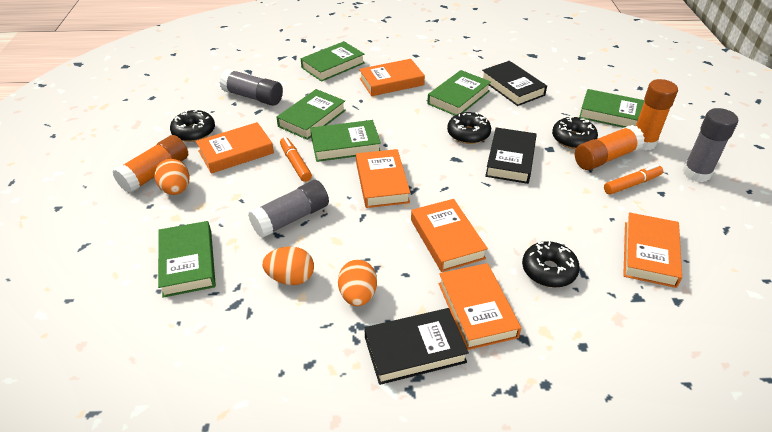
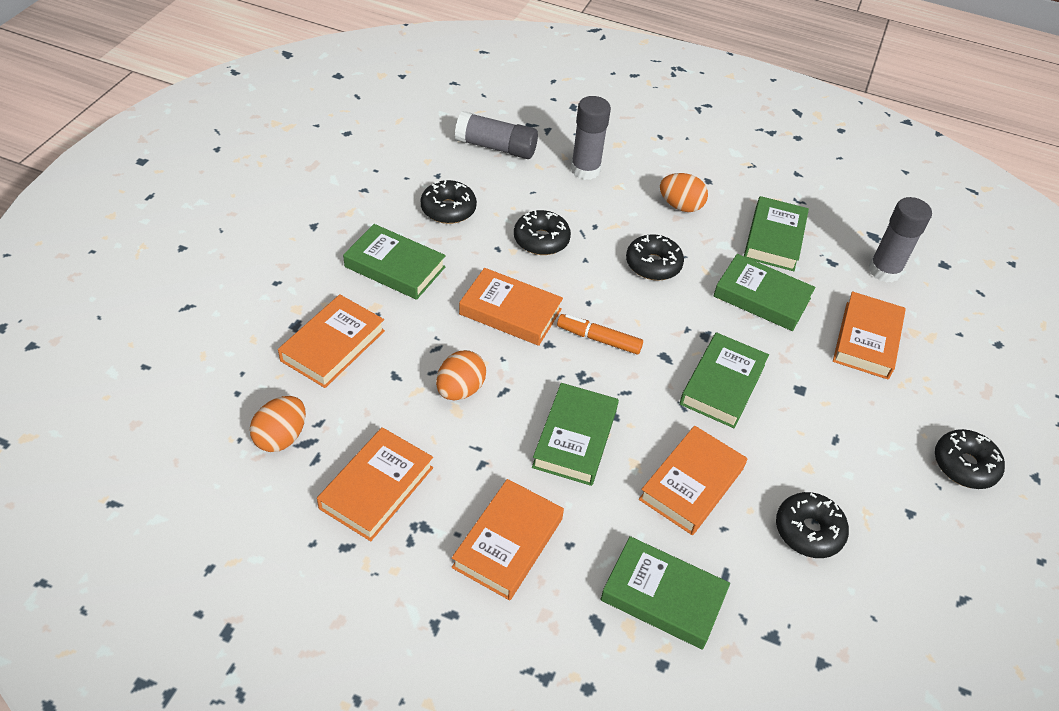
black book: [364,308,469,385] [482,61,547,106] [485,127,537,184] = 3 -> none = 0
black donut: [170,110,215,142] [447,112,491,144] [522,241,580,288] [552,116,598,149] = 4 -> [421,180,477,224] [514,210,571,255] [626,234,684,281] [776,492,849,558] [935,429,1005,489] = 5
orange glue stick: [113,135,188,193] [575,125,645,170] [636,79,678,150] = 3 -> none = 0
orange marker: [280,137,312,182] [604,164,663,195] = 2 -> [557,314,643,354] = 1

